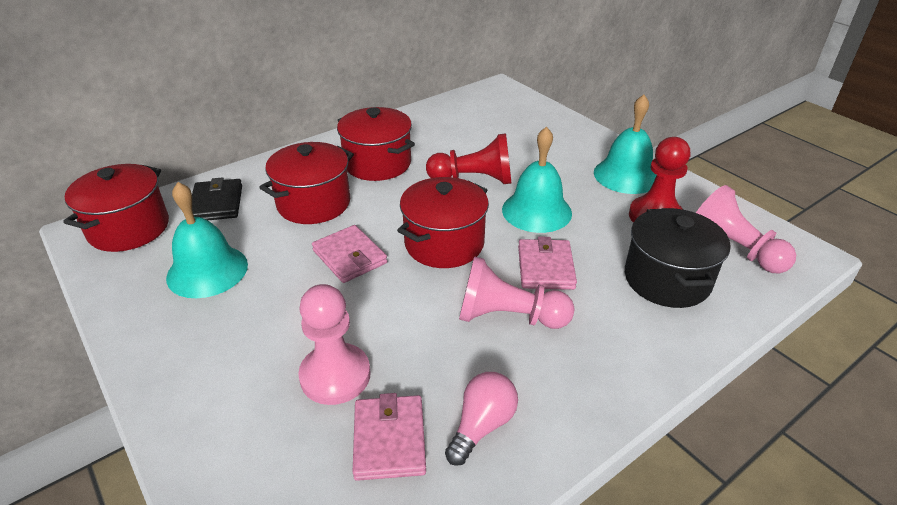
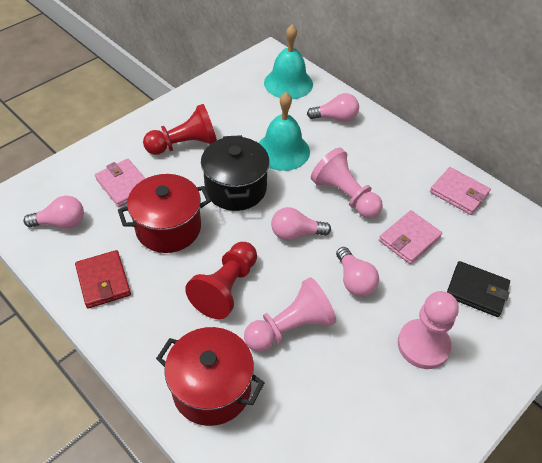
pink light bulb: [445,372,518,466] = 1 -> [23,196,84,229] [271,207,331,241] [307,93,359,122] [336,247,379,297] = 4
red pot: [63,164,169,252] [259,142,354,224] [337,107,415,181] [397,177,489,268] = 4 -> [118,174,211,253] [156,327,265,426] = 2
red wallet: none = 0 -> [75,250,131,309] = 1
turquoise bell: [166,182,248,298] [502,126,572,233] [594,95,656,194] = 3 -> [258,92,310,171] [264,25,313,99] = 2

